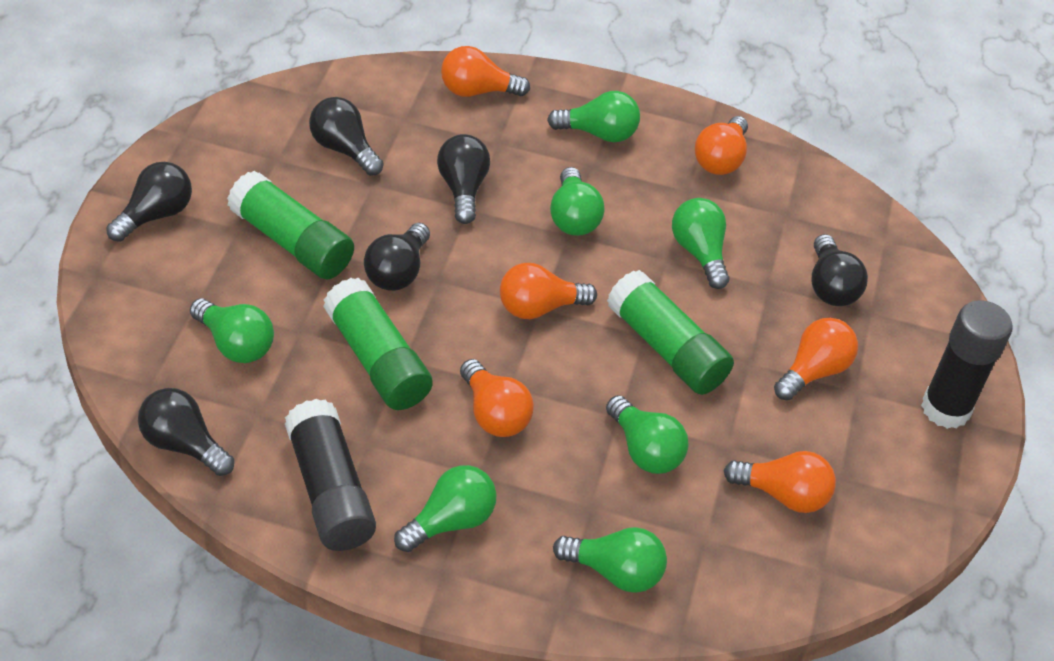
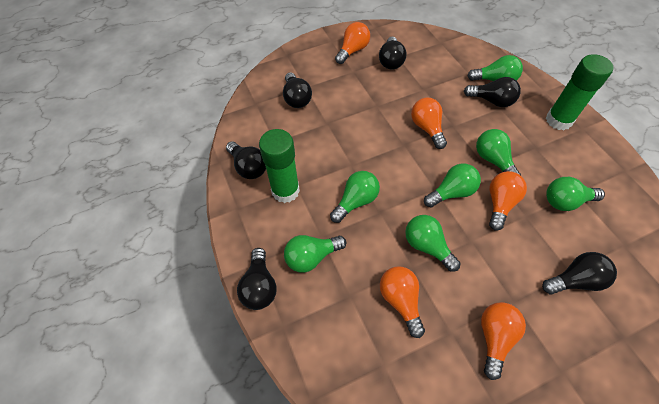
black glue stick: [285,399,376,551] [921,300,1013,429] = 2 -> none = 0
green glue stick: [227,171,354,280] [323,278,433,410] [607,270,734,395] = 3 -> [259,129,300,203] [546,54,613,130] = 2
orange light bulb: [441,46,530,97] [460,359,534,437] [500,263,597,319] [695,116,748,175] [724,451,836,513] [774,318,858,400] = 6 -> [335,22,370,64] [380,266,425,338] [411,97,447,149] [481,302,526,380] [489,171,527,231] = 5

